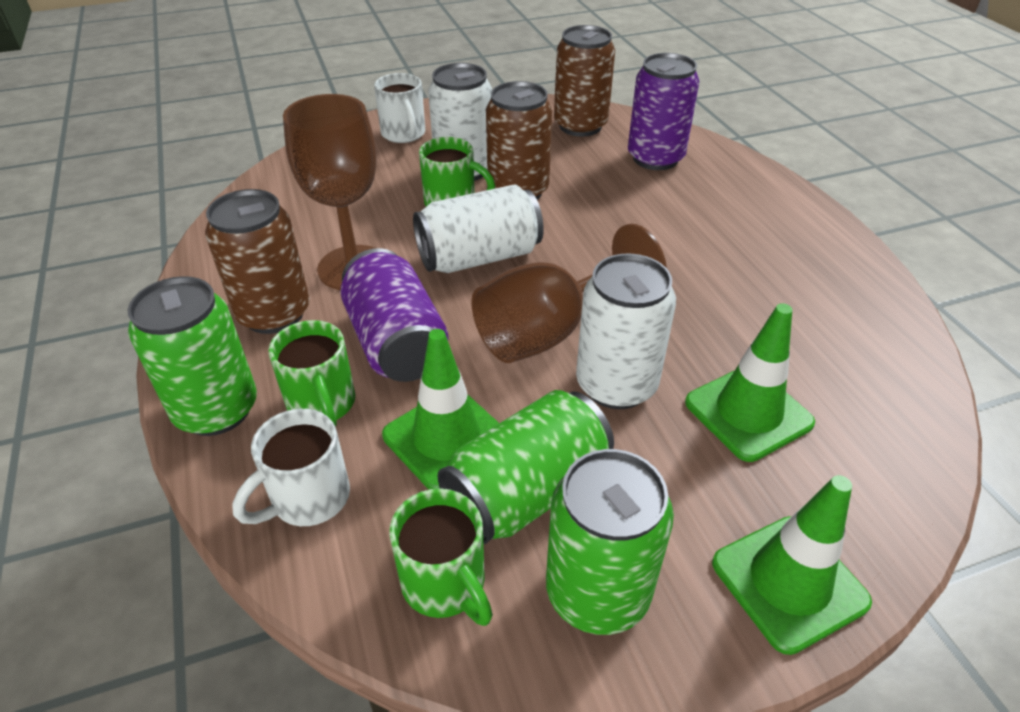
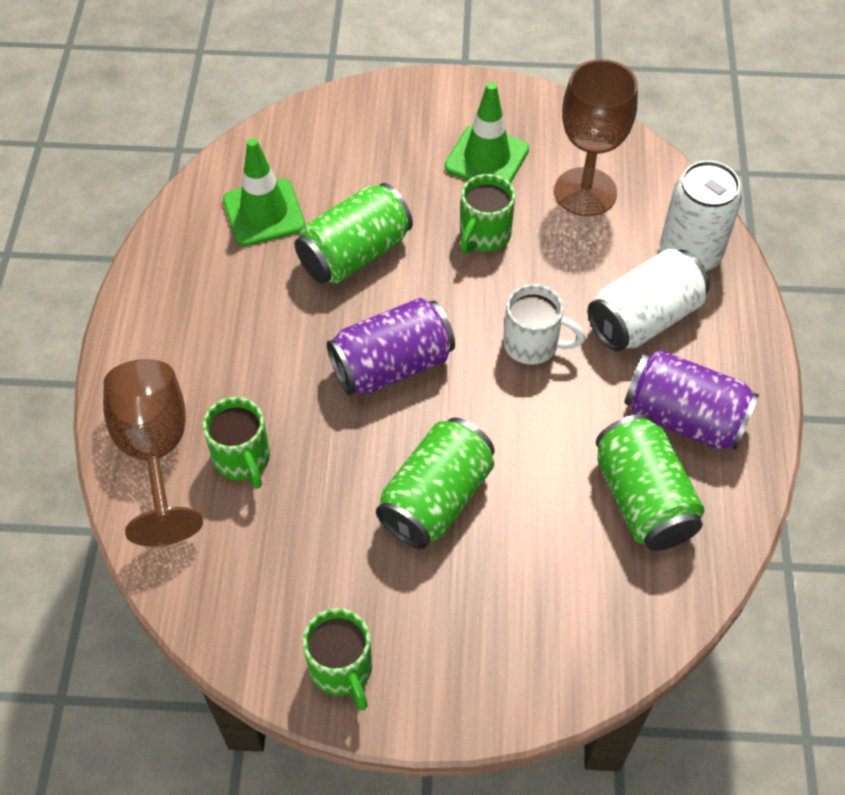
brown can: [205,189,310,334] [486,81,552,200] [554,25,615,137] = 3 -> none = 0
green traffic cone: [382,329,499,489] [685,303,815,462] [712,475,872,655] = 3 -> [223,138,305,246] [445,82,529,183] = 2
white can: [413,184,544,273] [428,63,492,181] [576,253,676,409] = 3 -> [588,249,710,352] [660,161,742,271] = 2
white mug: [232,409,350,526] [374,73,425,143] = 2 -> [503,284,586,364] = 1

